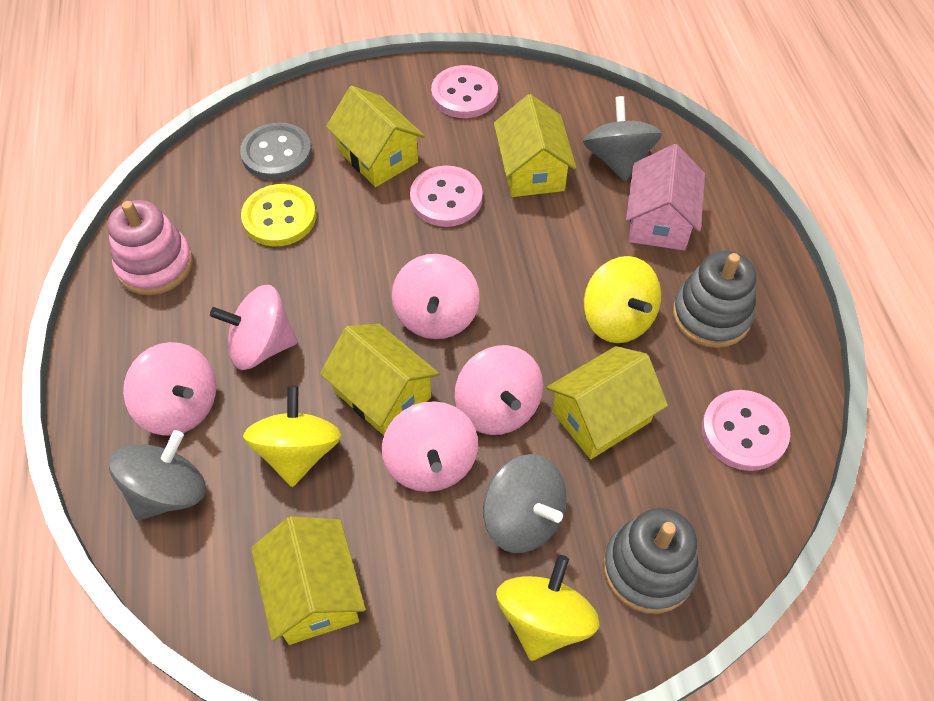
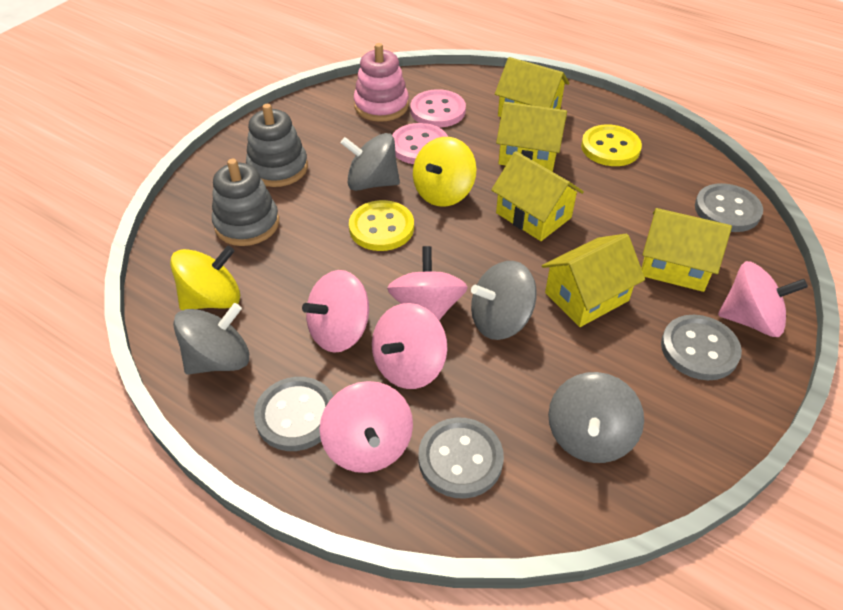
grey button: [240,122,312,180] = 1 -> [254,377,334,451] [418,417,504,499] [661,315,742,380] [695,183,763,232] = 4
grey spinning top: [109,430,206,521] [483,454,566,553] [583,96,662,182] = 3 -> [173,303,249,375] [341,133,400,191] [471,261,537,340] [548,372,644,463] = 4
pink button: [410,166,483,227] [431,65,498,118] [702,390,790,471] = 3 -> [392,123,448,164] [411,89,466,127] = 2
pink house: [626,144,705,250] = 1 -> none = 0
yellow button: [241,184,316,246] = 1 -> [349,200,414,251] [581,124,642,166] = 2
yellow spinning top: [243,386,341,487] [496,555,599,661] [584,256,661,343] = 3 -> [170,246,240,310] [413,137,477,207] = 2

